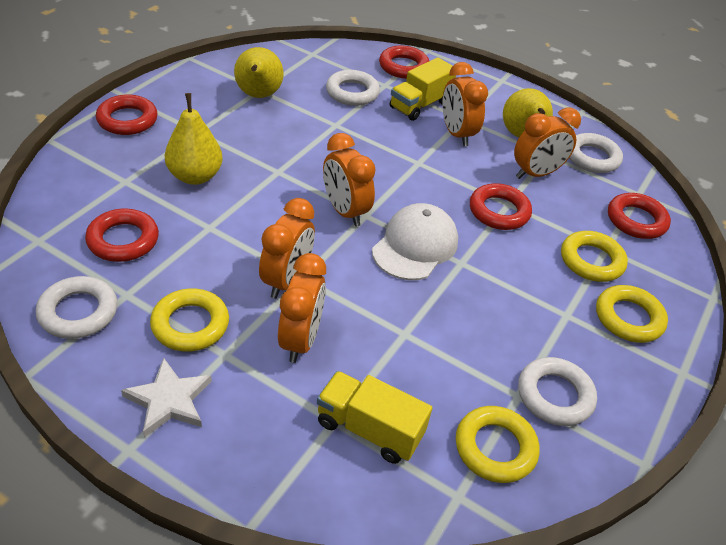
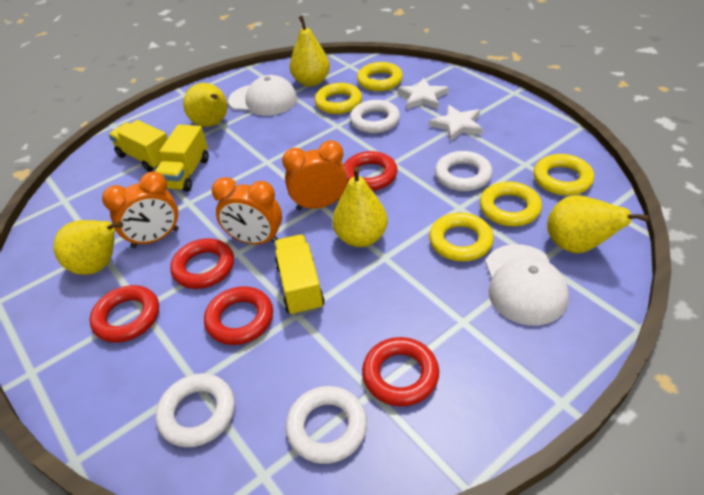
orange clock: [259,198,315,299] [278,253,326,363] [323,133,376,227] [442,62,488,146] [514,107,581,179] = 5 -> [102,172,179,248] [212,177,282,244] [282,140,348,211] = 3
white cap: [372,203,458,280] = 1 -> [228,75,298,116] [485,244,569,326] = 2
white star: [121,358,212,438] = 1 -> [398,78,449,109] [429,105,483,142] = 2
yellow pear: [165,93,223,185] [234,47,284,98] [503,88,553,137] = 3 -> [53,220,123,275] [183,83,228,127] [290,16,330,87] [332,166,388,247] [547,195,650,253] = 5
yellow ring: [150,288,229,352] [456,406,539,483] [561,231,628,282] [596,285,668,343] = 4 -> [315,83,362,114] [357,62,403,91] [429,213,494,262] [480,182,542,226] [534,154,594,196] = 5
yellow truck: [317,371,432,464] [390,57,456,121] = 2 -> [109,120,168,172] [155,125,209,192] [274,234,325,316] = 3

